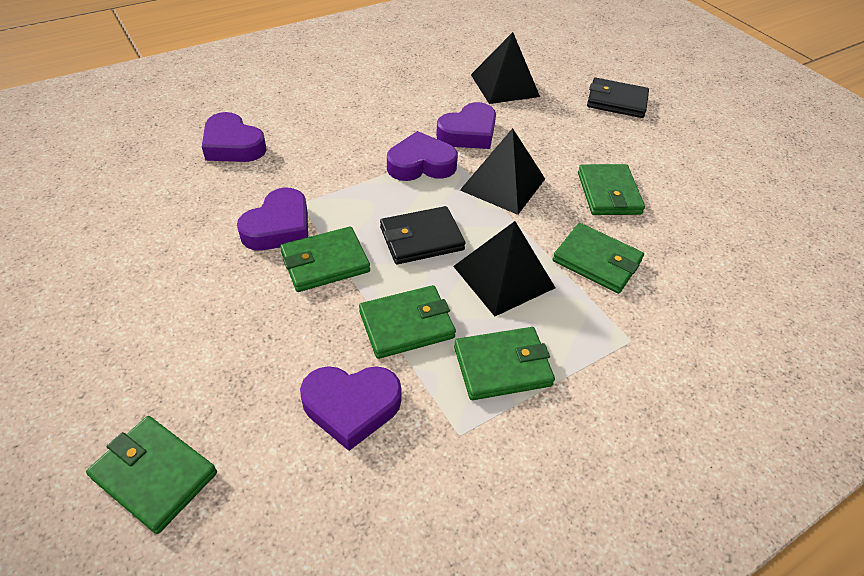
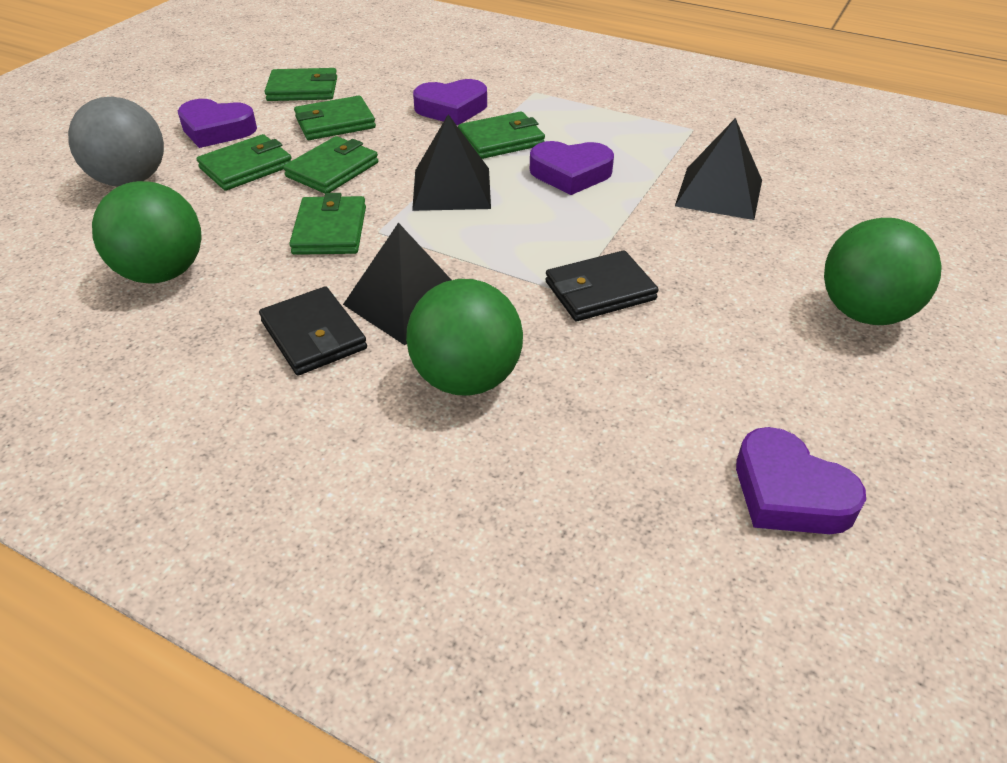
green ball: none = 0 -> [92,181,202,284] [406,279,523,396] [824,218,942,325] = 3
grey ball: none = 0 -> [68,97,164,187] = 1
purple heart: [202,112,267,162] [237,188,308,251] [300,366,402,451] [387,131,458,181] [436,102,496,149] = 5 -> [178,99,257,148] [413,79,487,126] [530,141,614,195] [736,427,866,534] = 4

